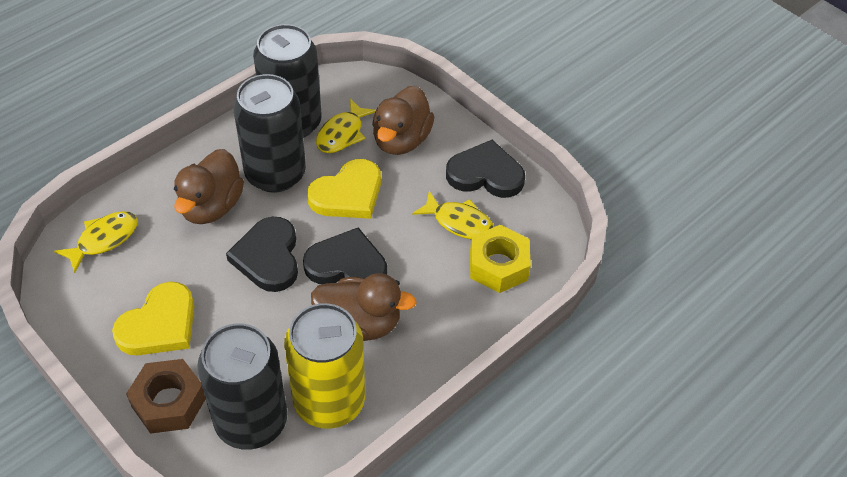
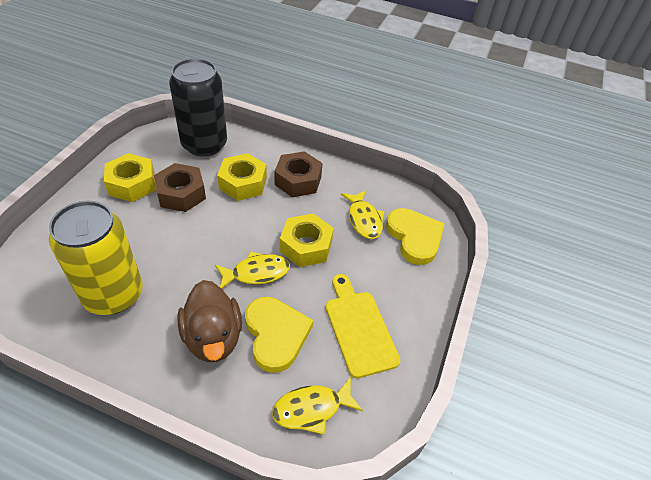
black can: [198,323,287,450] [233,74,306,193] [253,24,322,138] = 3 -> [169,58,227,157] = 1
black heart: [226,217,298,292] [303,227,387,284] [446,140,525,198] = 3 -> none = 0
brown duck: [174,149,244,224] [311,273,417,341] [372,86,434,155] = 3 -> [177,280,242,362] = 1
brown nut: [126,359,206,434] = 1 -> [154,163,206,212] [275,151,323,197] = 2
yellow cutting board: none = 0 -> [326,274,400,378] = 1
yellow nut: [470,225,531,293] = 1 -> [104,153,155,202] [217,153,267,201] [280,213,334,267] = 3

